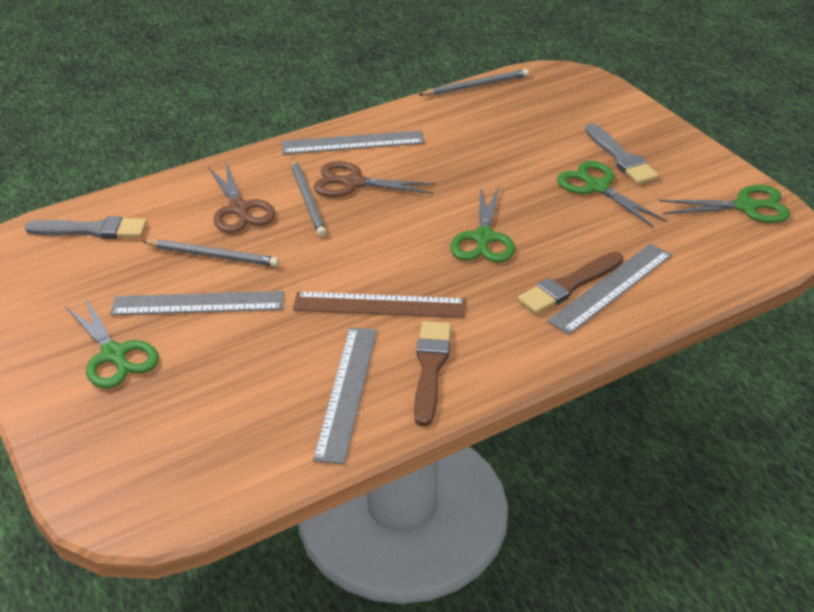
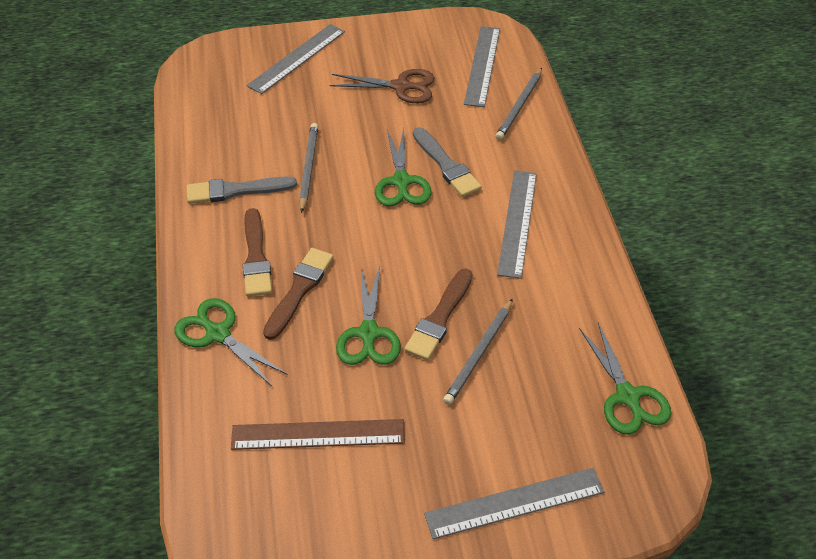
brown brush: [414,321,452,426] [517,252,623,314] = 2 -> [243,208,272,296] [263,248,334,340] [404,269,473,360] = 3
brown scissors: [208,161,276,233] [313,161,436,197] = 2 -> [329,69,435,103] = 1

